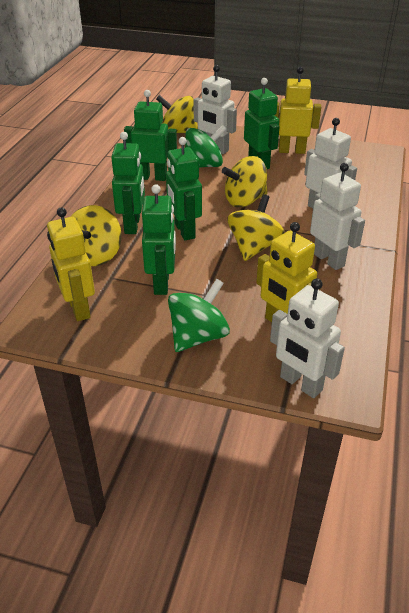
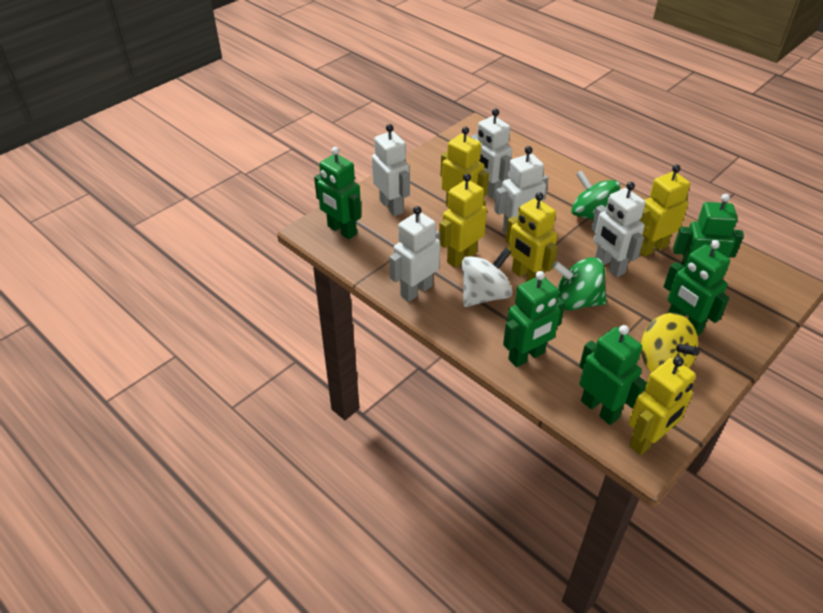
white robot: [193,65,237,154] [270,278,345,398] [304,118,357,208] [310,163,365,270] = 4 -> [372,124,410,216] [389,206,440,302] [470,109,512,199] [494,146,549,234] [591,182,646,277] = 5
white spinning top: none = 0 -> [462,248,512,307] = 1
yellow robot: [47,207,95,321] [256,222,319,322] [275,67,321,154] = 3 -> [439,173,487,268] [440,127,489,207] [505,192,558,282] [628,356,696,455] [640,164,690,257] = 5
yellow spinning top: [71,205,122,266] [156,95,198,133] [222,156,268,207] [228,194,284,261] = 4 -> [641,313,700,372] = 1

